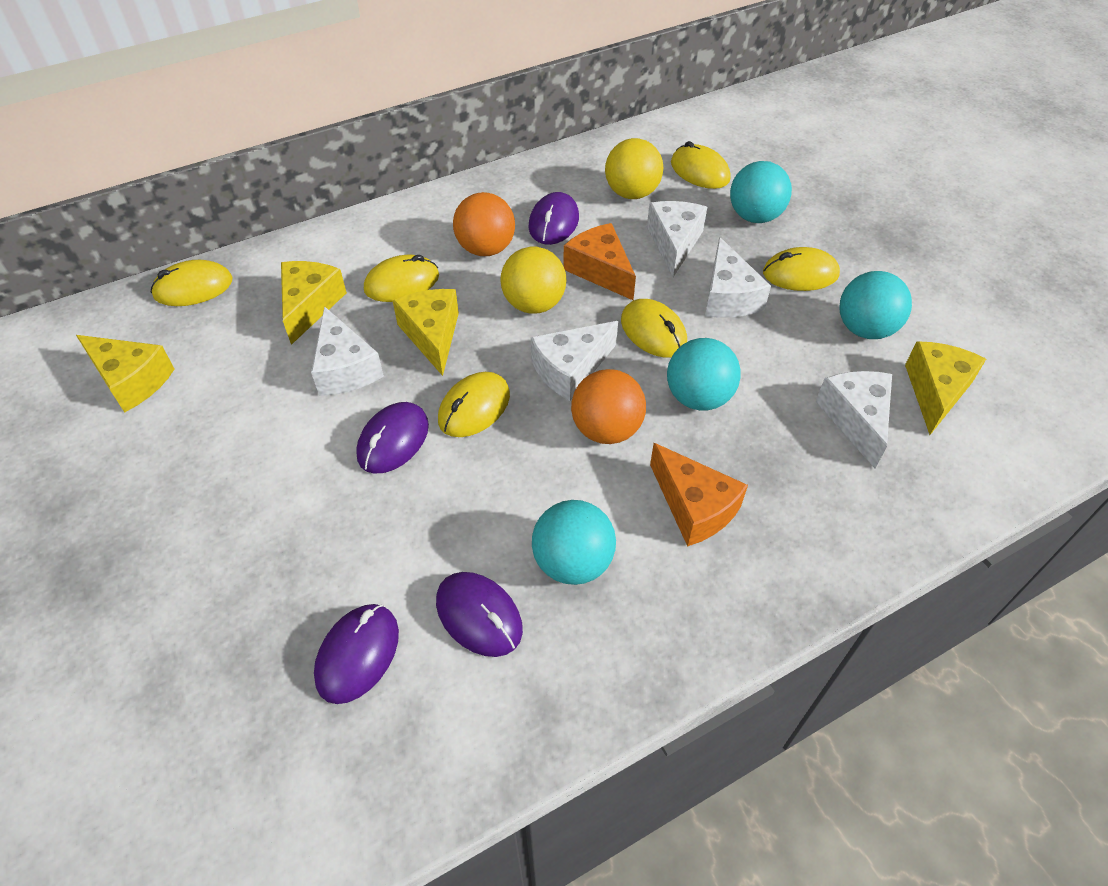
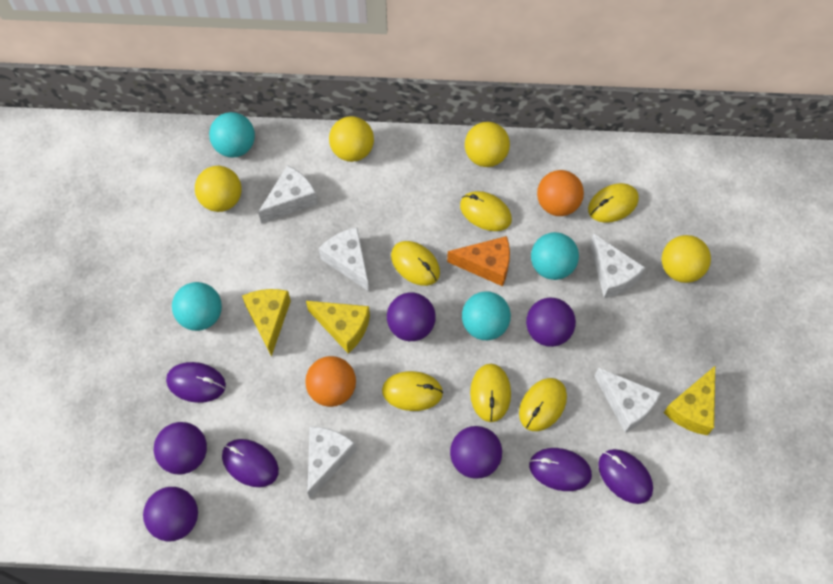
orange cheese: [563,223,636,300] [650,443,748,547] = 2 -> [447,236,510,286] = 1
purple ball: none = 0 -> [143,487,198,541] [154,422,207,474] [387,293,436,341] [450,426,502,479] [526,297,576,347] = 5
yellow ball: [500,247,567,314] [605,138,663,199] = 2 -> [195,166,241,212] [329,116,374,162] [465,122,510,167] [662,235,711,283] = 4
yellow cheese: [76,335,174,413] [281,261,347,345] [393,289,459,376] [905,341,986,435] = 4 -> [242,289,291,357] [306,301,370,354] [664,366,715,435] = 3

